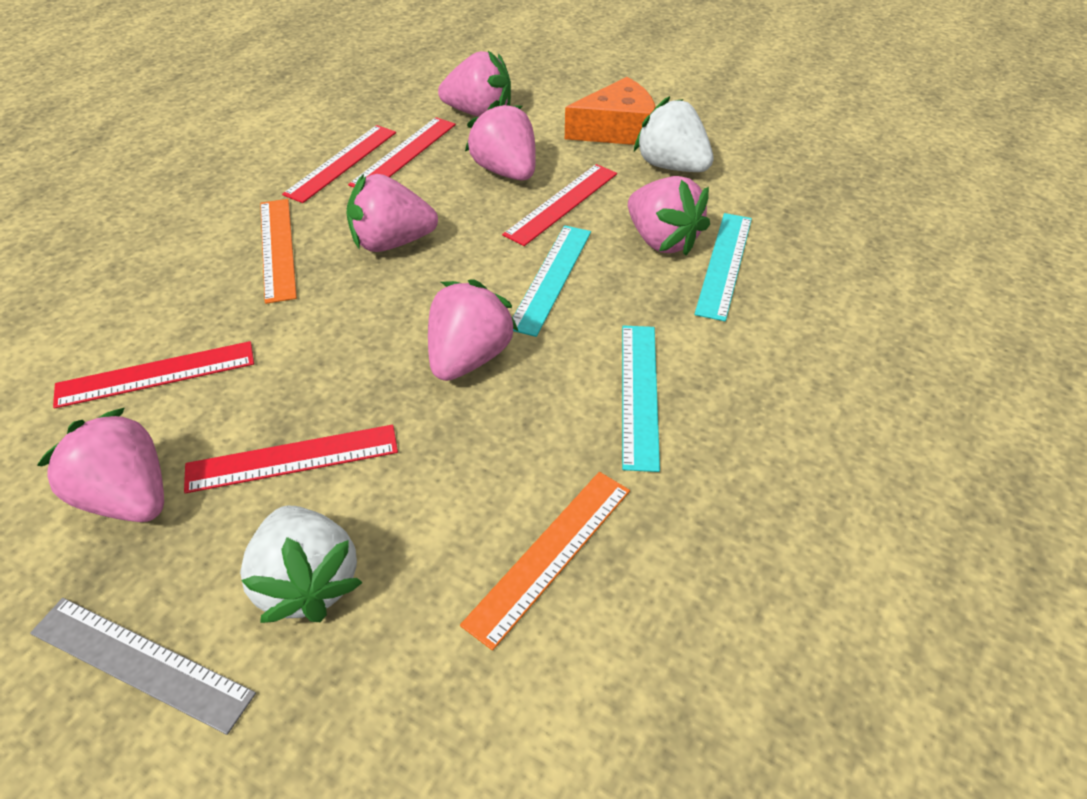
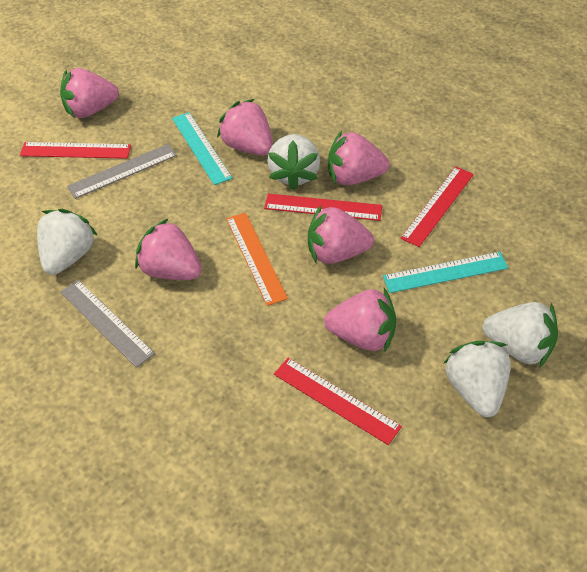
grey ruler: [30,598,256,735] = 1 -> [60,280,155,368] [67,144,177,199] = 2
orange cheese: [565,77,656,145] = 1 -> none = 0
orange ruler: [260,199,297,304] [460,472,630,651] = 2 -> [226,212,288,306] = 1
red ruler: [53,341,254,409] [184,425,398,494] [282,125,396,203] [348,117,456,188] [502,164,617,246] = 5 -> [20,142,131,159] [264,193,382,221] [274,358,402,445] [401,167,474,247] = 4
turquoise ruler: [513,225,591,337] [622,325,660,472] [694,213,752,321] = 3 -> [172,112,232,185] [383,252,508,293] = 2
white strawberry: [240,506,363,623] [634,96,714,172] = 2 -> [37,209,98,275] [267,134,320,190] [443,341,511,417] [483,302,558,368] = 4

